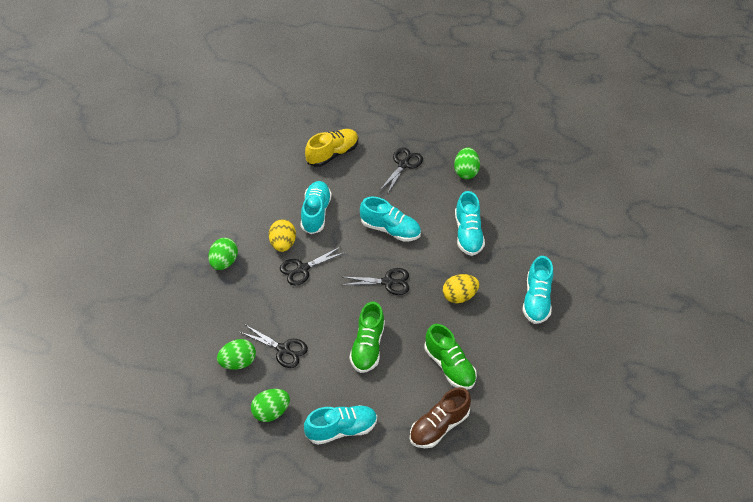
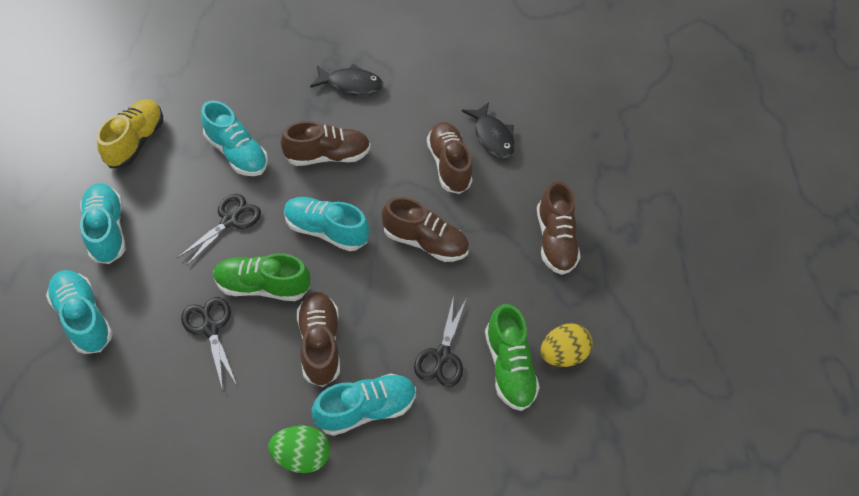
black fish: none = 0 -> [310,64,383,95] [462,102,515,159] = 2
black scissors: [240,325,308,368] [280,247,346,285] [342,268,409,295] [380,148,423,194] = 4 -> [177,194,261,266] [181,297,237,391] [414,296,466,387] = 3
brown shoe: [410,387,471,448] = 1 -> [281,121,370,166] [297,292,340,387] [382,197,469,262] [427,122,472,194] [537,181,581,275] = 5
green egg: [208,238,238,270] [217,339,256,370] [251,389,290,422] [454,147,480,179] = 4 -> [268,426,330,473] = 1
yellow egg: [269,219,296,252] [443,274,479,303] = 2 -> [541,323,593,367] = 1

